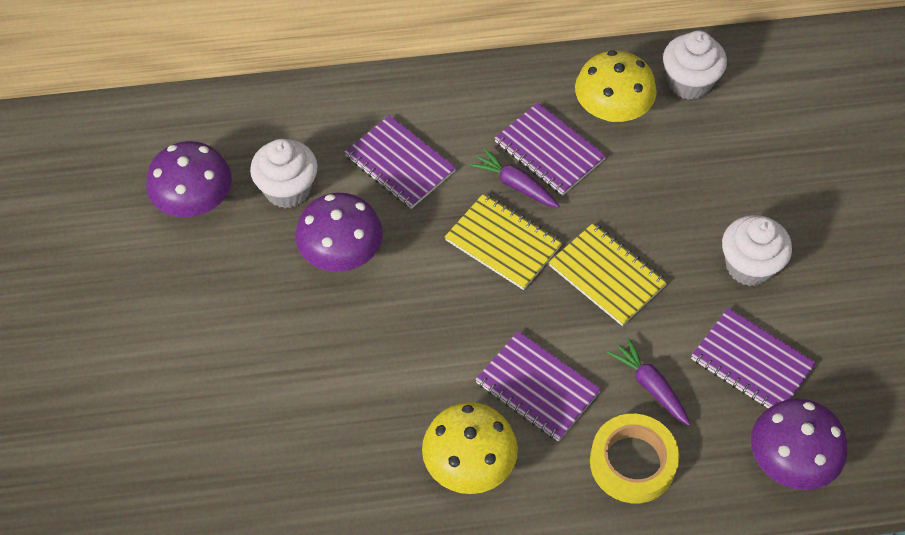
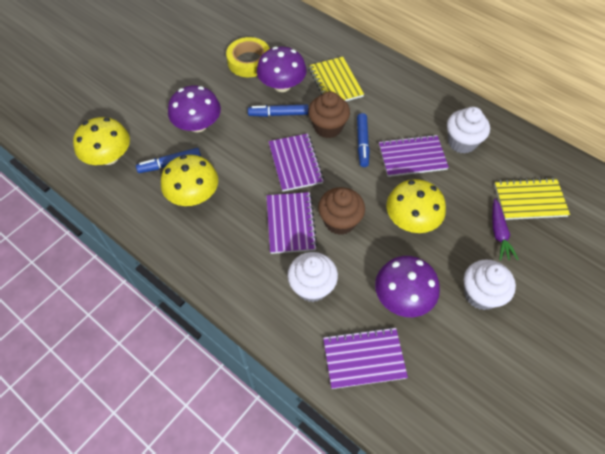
blue marker: none = 0 -> [136,148,201,173] [248,104,308,117] [357,113,370,167] = 3
brown cupcake: none = 0 -> [308,91,350,138] [318,187,365,235] = 2
purple carrot: [470,148,559,208] [607,337,691,426] = 2 -> [492,199,519,261] = 1
yellow mushroom: [422,402,518,494] [575,50,657,122] = 2 -> [73,117,130,165] [161,155,218,206] [387,179,446,233] = 3

